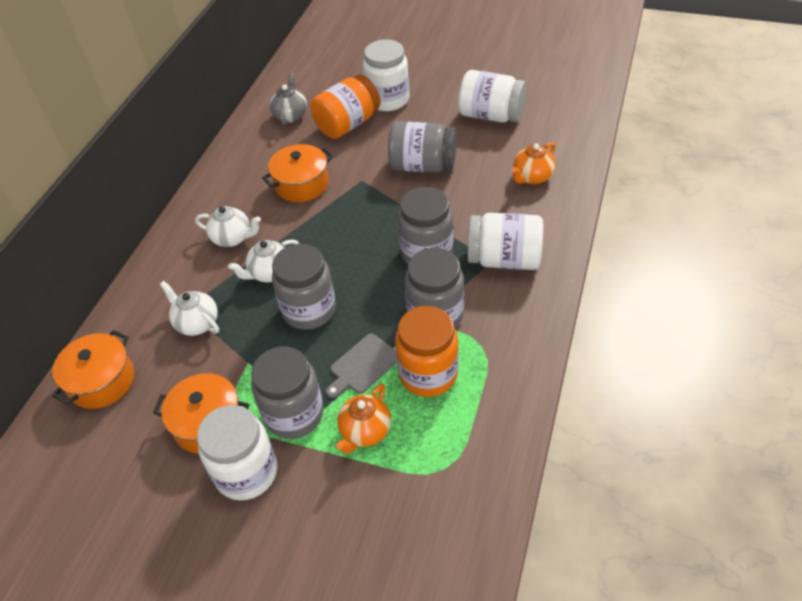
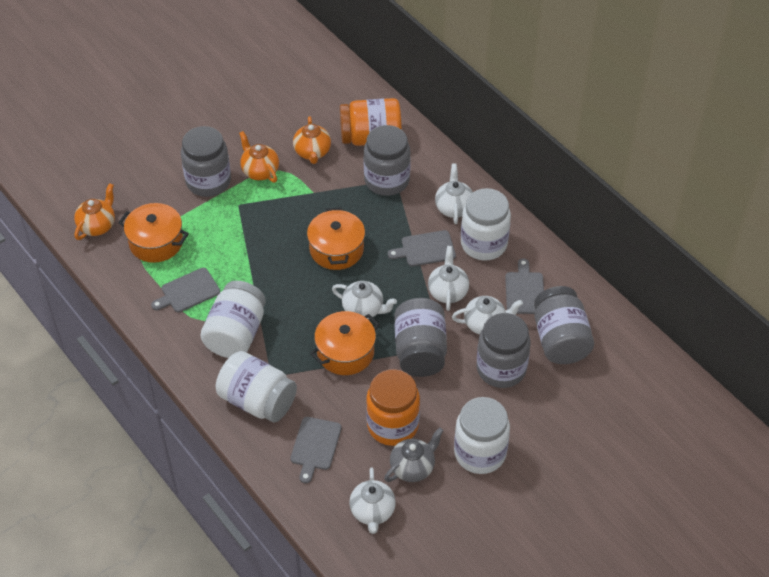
grey cutting board: [326,333,397,398] = 1 -> [151,268,220,313] [290,417,342,483] [388,230,456,266] [505,258,544,314] = 4
orange teapot: [336,383,391,454] [511,142,556,184] = 2 -> [74,183,115,240] [239,131,279,183] [293,116,331,164] = 3
white teapot: [160,281,219,336] [195,206,261,247] [228,239,299,282] = 3 -> [332,281,397,319] [349,468,396,534] [428,246,469,311] [435,163,473,224] [452,296,523,335] = 5

